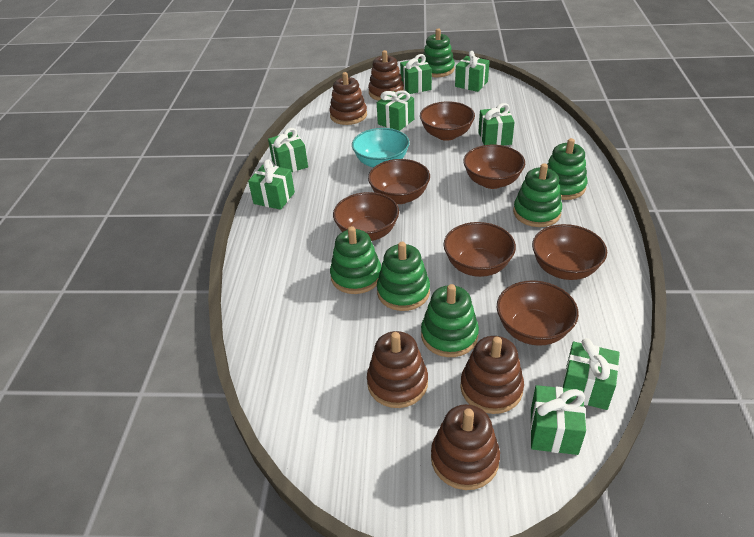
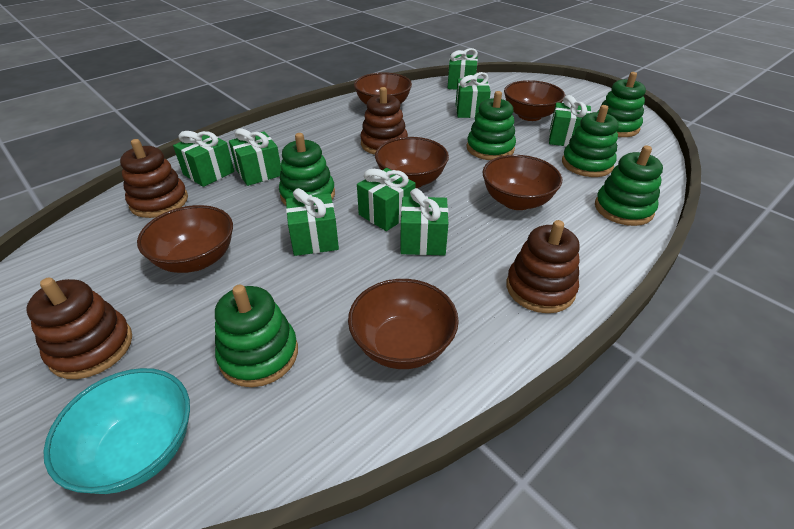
brown bowl: [333,192,399,241] [368,159,430,204] [420,101,475,141] [443,222,516,277] [463,145,525,189] [497,280,579,346] [532,224,607,280] = 7 -> [137,205,233,273] [348,279,459,369] [354,72,412,105] [375,137,449,188] [483,155,562,210] [504,80,565,121] = 6
brown stacking toy: [329,72,367,125] [367,331,428,408] [368,50,404,101] [431,404,500,490] [460,336,524,414] = 5 -> [26,278,132,379] [120,139,188,218] [360,87,408,155] [506,220,580,313] = 4

